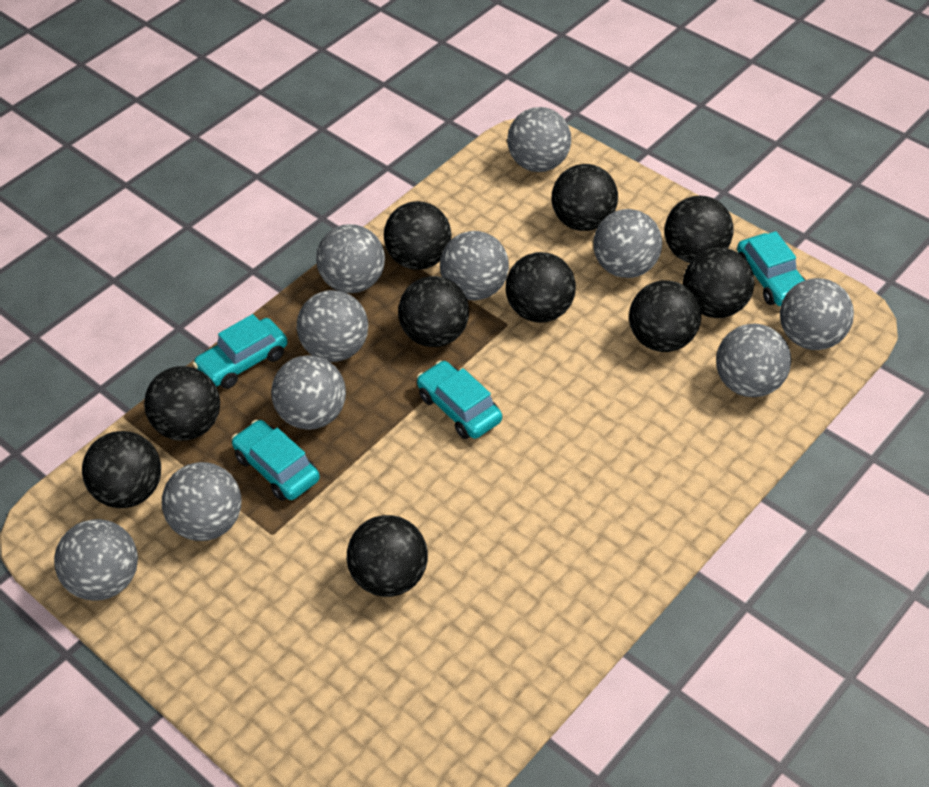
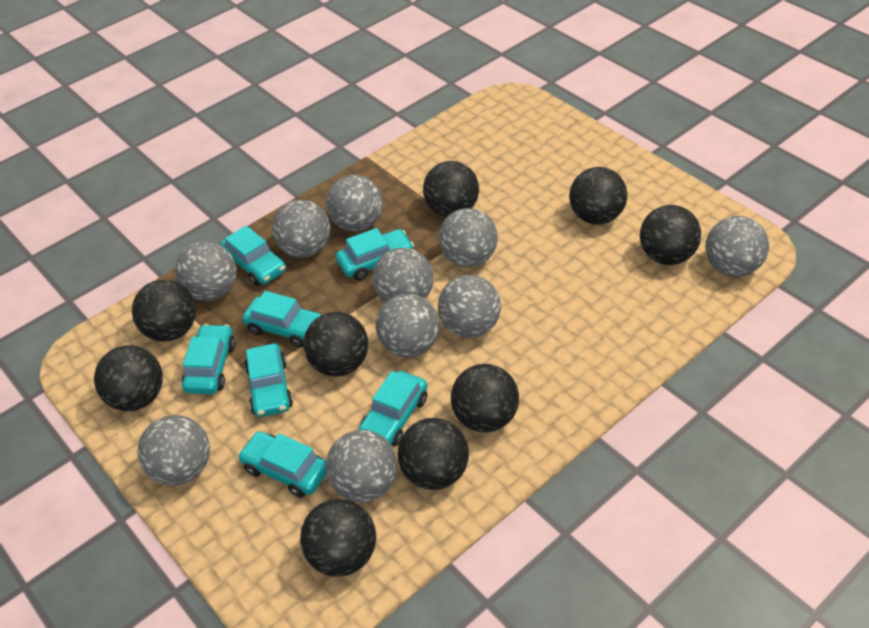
black ball: [82,431,161,508] [144,366,220,441] [347,515,428,597] [384,201,452,270] [398,276,469,347] [506,252,576,323] [552,164,618,231] [629,280,701,352] [665,196,734,263] [683,248,755,318] = 10 -> [94,345,163,411] [132,280,196,342] [300,499,376,576] [303,312,368,377] [398,418,469,490] [423,161,479,217] [451,364,519,432] [569,167,627,225] [640,205,701,265] = 9
turquoise car: [193,314,288,389] [232,420,320,501] [417,361,502,439] [737,231,806,306] = 4 -> [182,324,235,394] [220,226,286,286] [238,431,327,498] [242,291,321,348] [244,343,293,417] [336,228,414,281] [358,371,428,446] = 7

